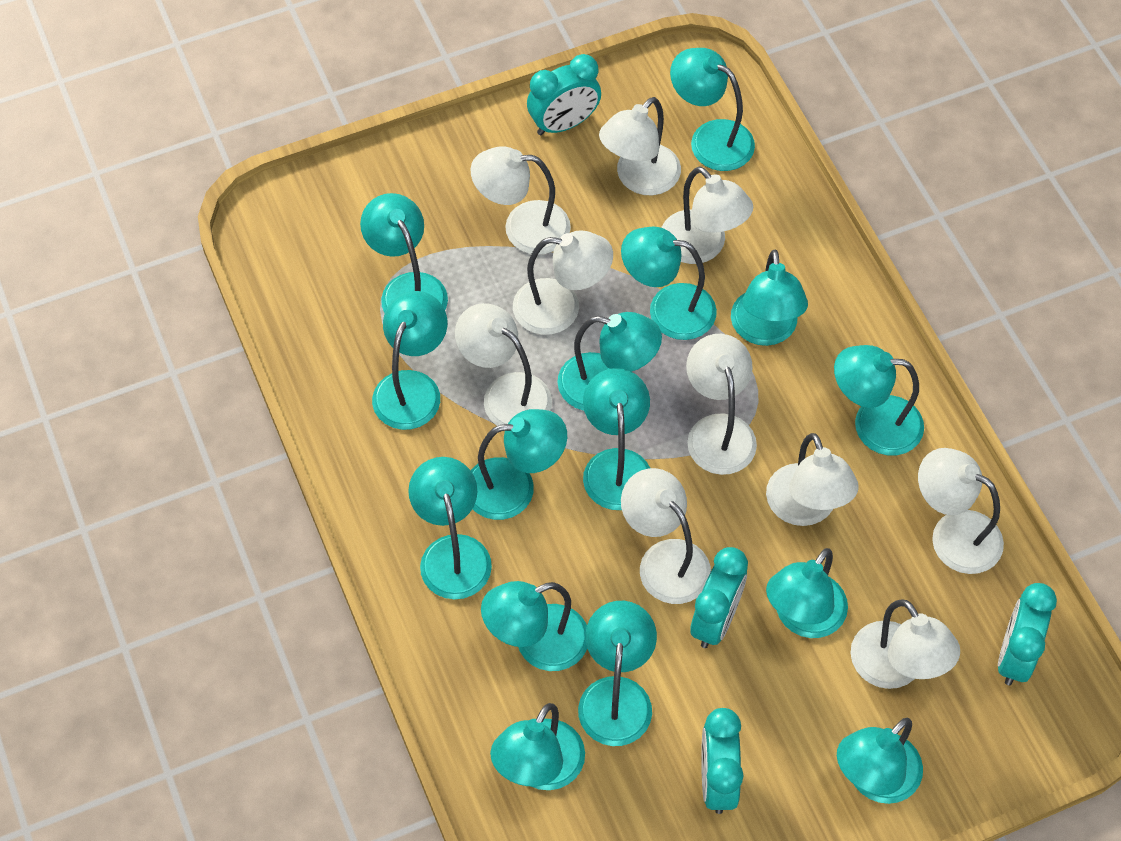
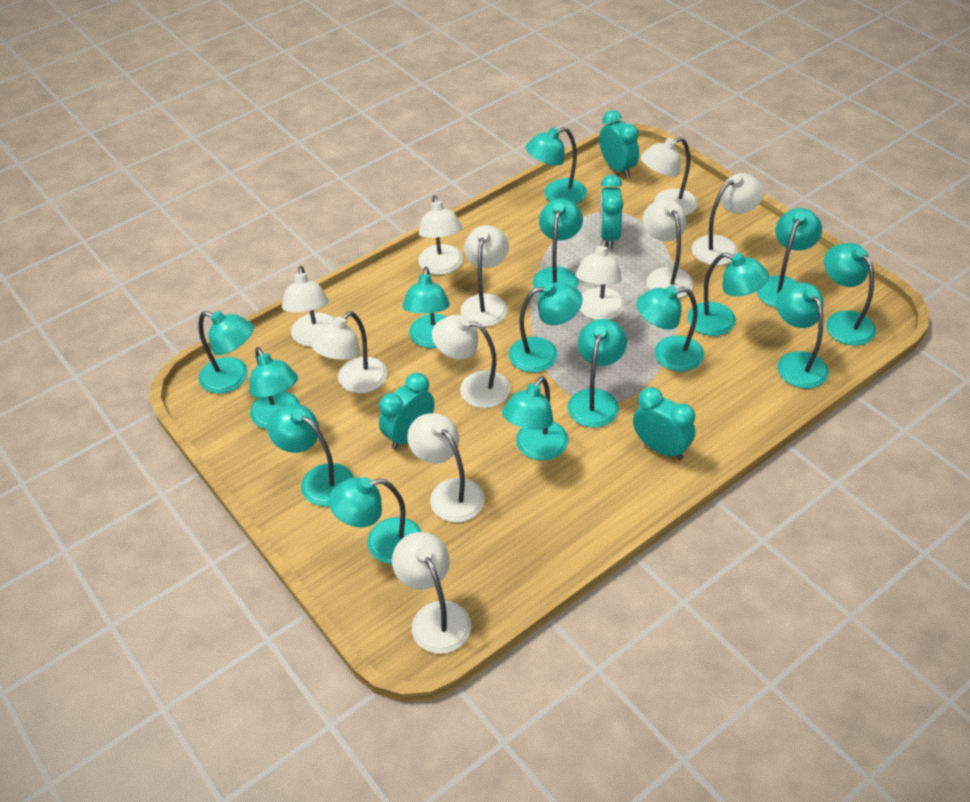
white lamp: [455,303,552,426] [470,146,571,255] [513,230,613,335] [599,97,681,195] [621,468,711,604] [661,166,753,264] [686,334,757,475] [766,433,858,526] [851,599,960,689] [918,448,1004,574] = 10 -> [282,266,335,347] [311,311,387,393] [392,532,471,654] [407,413,485,522] [418,195,463,275] [432,315,510,408] [461,225,509,327] [575,239,625,320] [641,137,698,216] [643,199,693,298] [692,173,764,266] = 11

